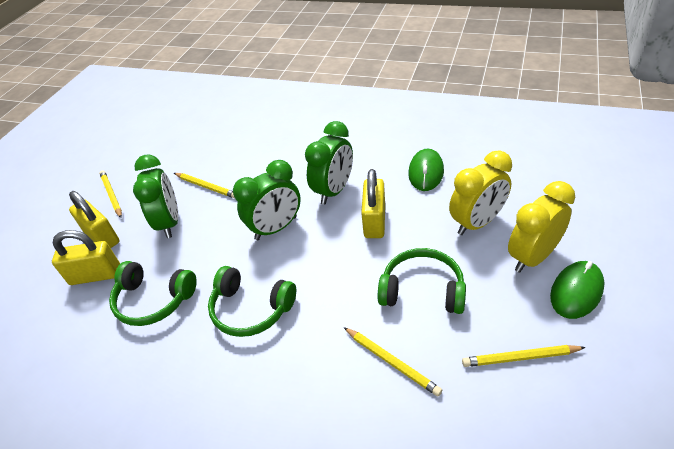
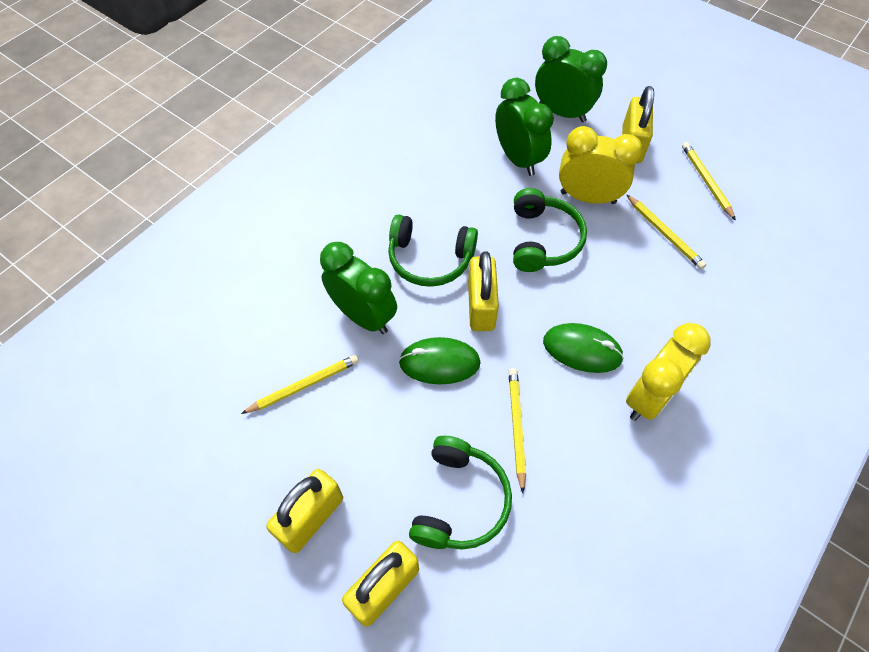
yellow padlock: [52,230,120,285] [69,191,119,248] [361,169,385,238] = 3 -> [266,469,343,553] [342,541,419,627] [468,251,499,331] [622,86,654,163] = 4

